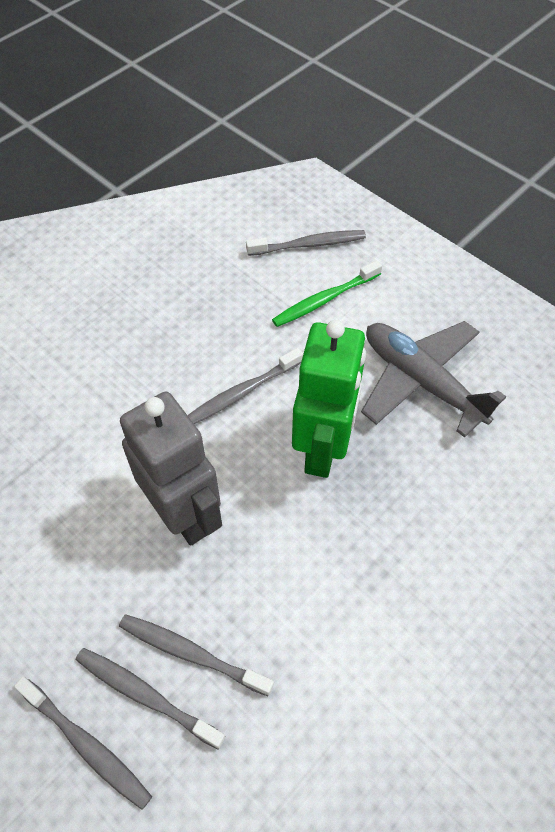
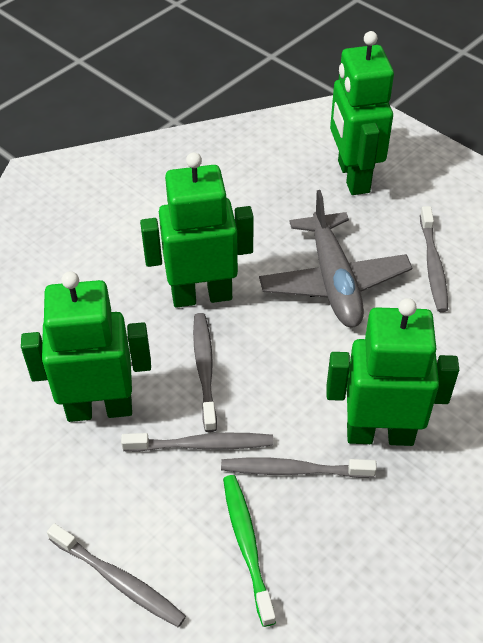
green robot: [292,320,366,478] = 1 -> [21,271,151,422] [140,152,254,308] [326,298,459,446] [330,31,394,195] = 4
grey robot: [120,392,222,546] = 1 -> none = 0

